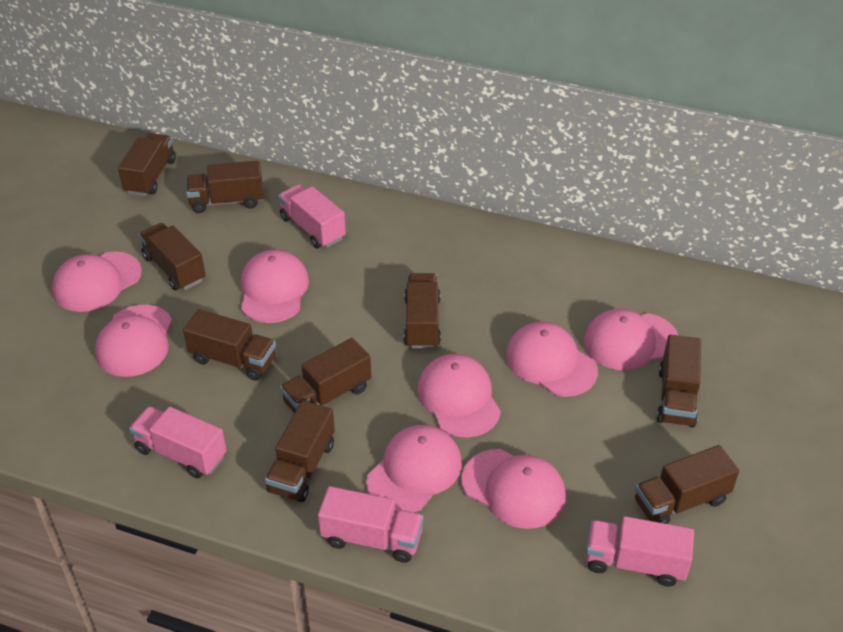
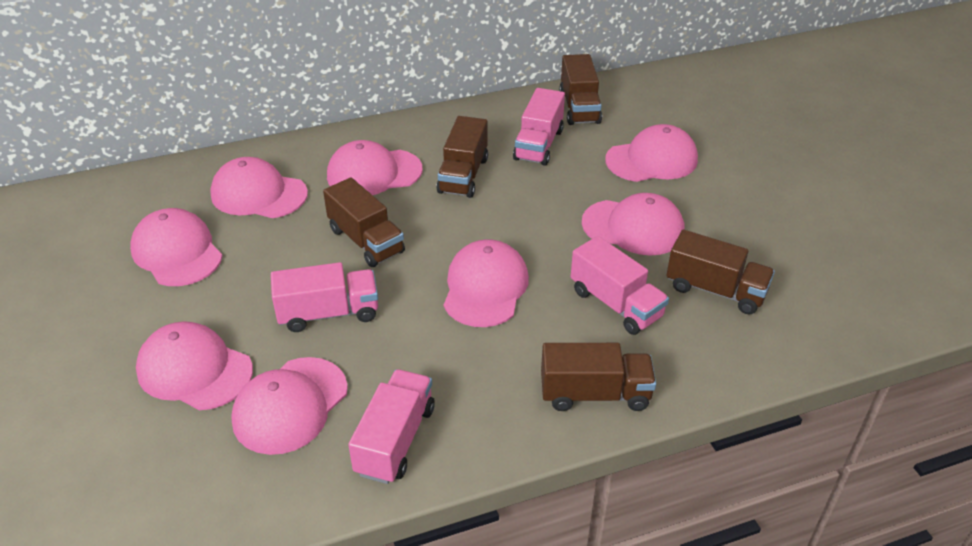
brown truck: [118,133,176,196] [139,223,206,290] [183,309,276,381] [186,160,264,213] [265,401,335,502] [280,338,371,413] [404,273,441,349] [635,445,739,524] [656,334,701,427] = 9 -> [323,177,405,267] [436,116,488,198] [541,343,656,411] [559,54,602,125] [666,230,775,314] = 5

